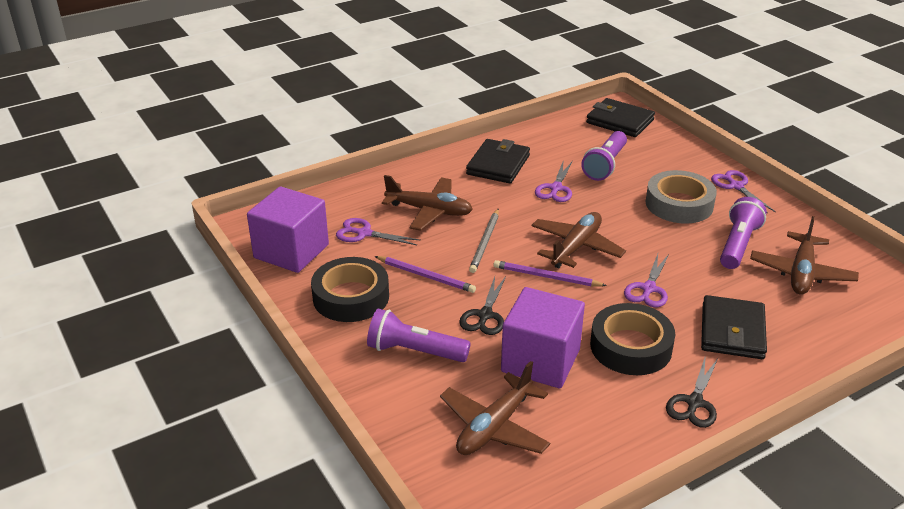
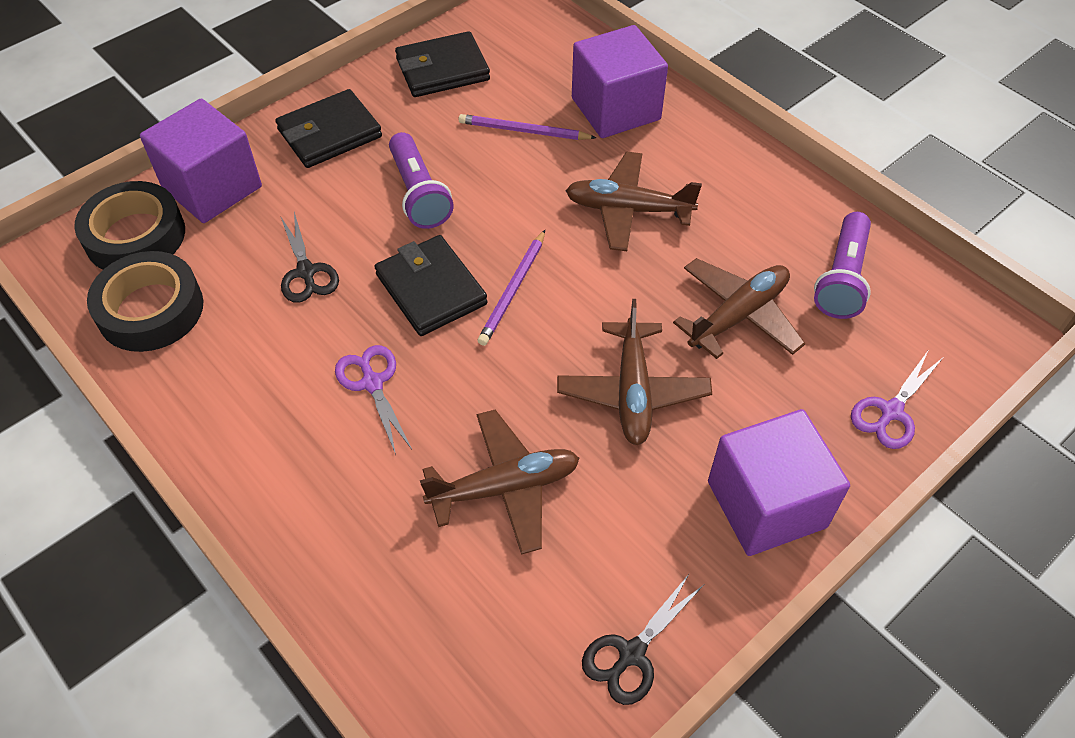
grey pencil: [469,209,499,273] = 1 -> none = 0
grey tape: [646,170,717,224] = 1 -> none = 0
purple cube: [247,186,329,273] [501,287,585,388] = 2 -> [140,98,262,223] [572,25,668,138] [708,409,850,556] = 3
purple flashlight: [367,309,471,362] [581,131,627,181] [720,197,767,269] = 3 -> [389,132,454,229] [814,212,871,319] = 2
purple scissors: [336,218,420,245] [535,161,573,202] [624,254,669,307] [711,170,776,214] = 4 -> [335,345,412,455] [851,351,943,449] = 2

